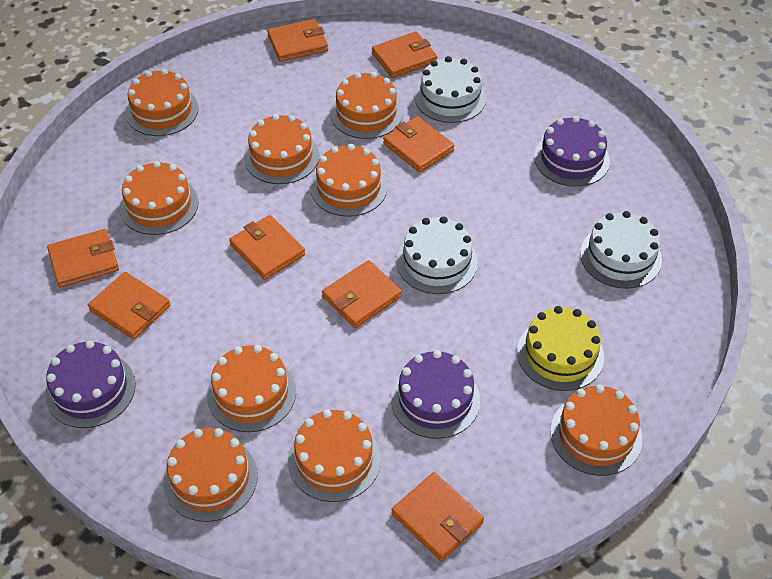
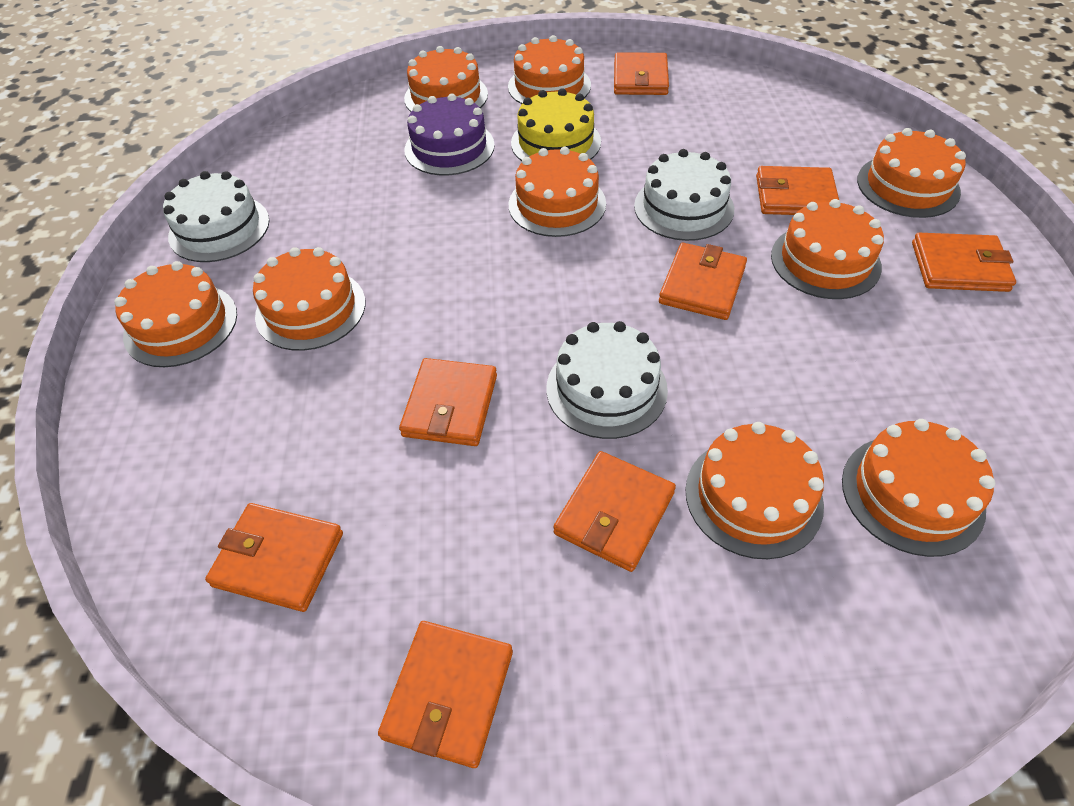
purple cake: [45,340,136,428] [391,350,480,439] [534,116,610,187] = 3 -> [404,94,495,175] = 1

